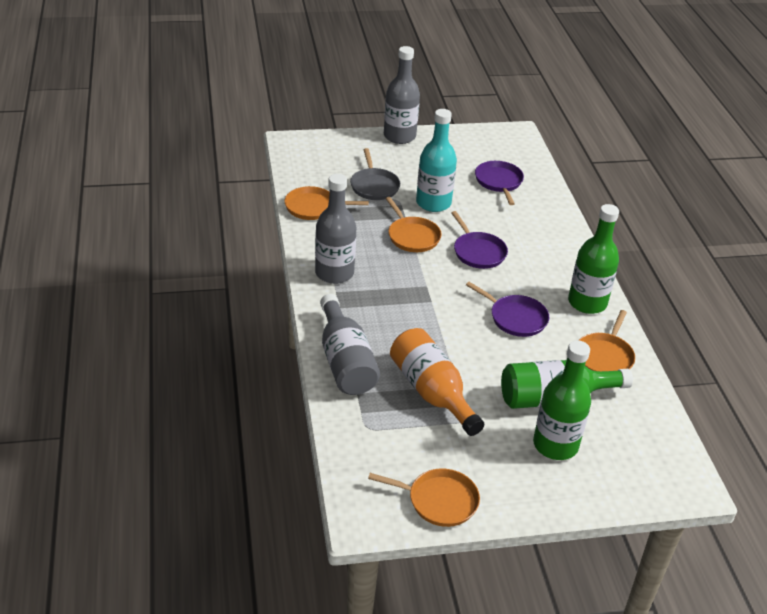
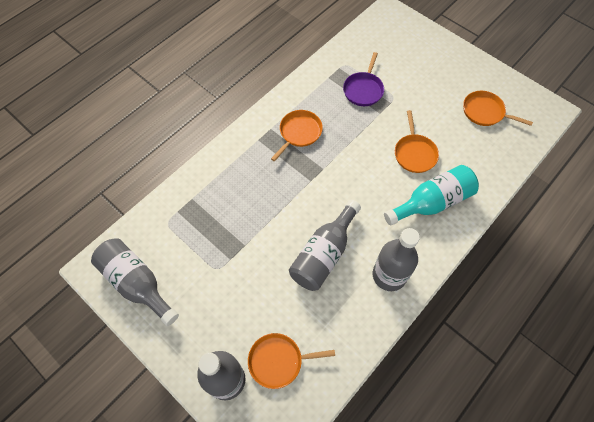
green bottle: [501,360,633,409] [533,341,591,460] [568,204,619,314] = 3 -> none = 0
grey bottle: [315,174,356,284] [320,294,380,395] [384,46,420,144] = 3 -> [91,238,179,326] [197,351,245,400] [289,200,361,291] [373,228,420,291] = 4
grey pan: [350,148,400,200] = 1 -> none = 0
orange bottle: [390,328,484,436] = 1 -> none = 0
purple pan: [451,211,508,269] [466,282,549,337] [475,161,524,205] = 3 -> [343,52,384,106] = 1

